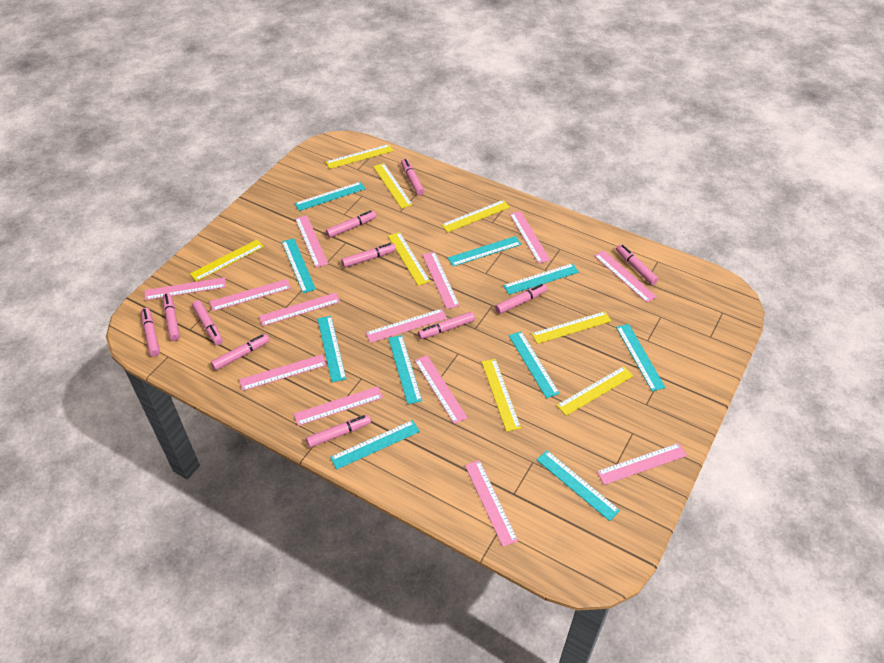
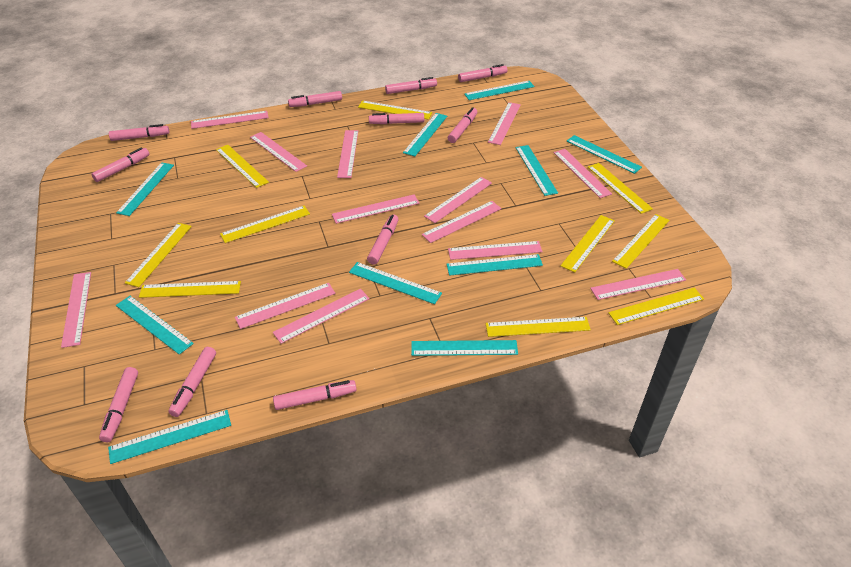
yellow ruler: [190,240,264,282] [326,144,393,169] [373,163,413,209] [388,232,430,286] [441,200,510,232] [482,359,521,432] [531,311,611,344] [557,366,633,416] = 8 -> [125,223,192,287] [139,281,241,298] [216,145,269,188] [220,206,310,243] [358,101,432,120] [486,317,591,337] [560,215,615,272] [588,163,653,214] [608,288,704,325] [612,214,670,269] = 10

